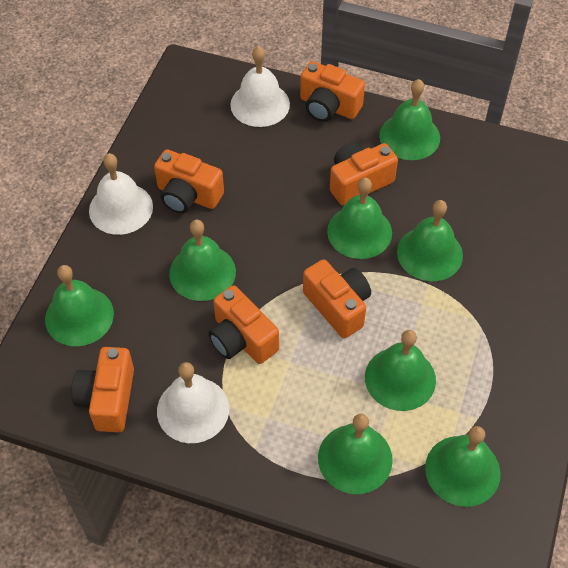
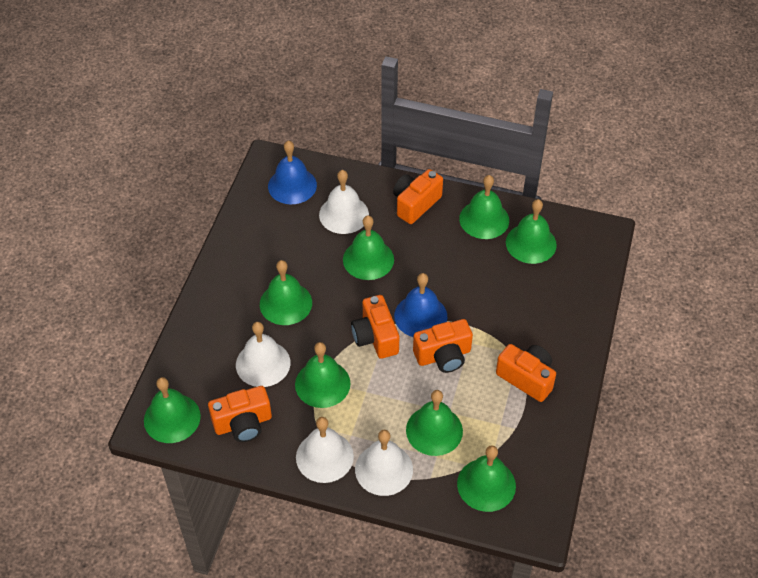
blue bell: none = 0 -> [268,141,317,204] [394,273,447,337] = 2
orange camera: [71,347,134,432] [154,149,224,214] [209,285,279,364] [300,61,365,122] [303,259,371,338] [330,142,398,205] = 6 -> [208,386,272,442] [351,295,399,359] [393,169,443,224] [413,319,473,373] [496,344,556,402] = 5
white bell: [89,153,153,235] [157,362,229,443] [230,46,290,127] = 3 -> [236,322,290,387] [296,417,354,483] [319,170,369,234] [355,430,413,496] = 4

